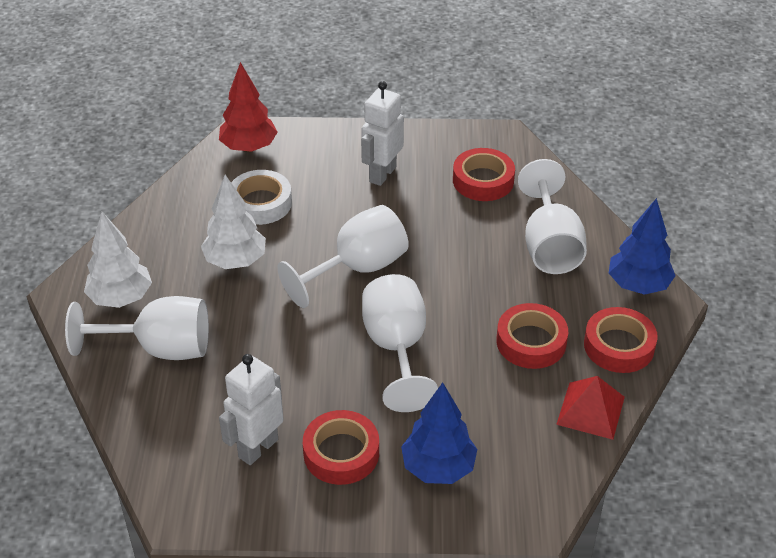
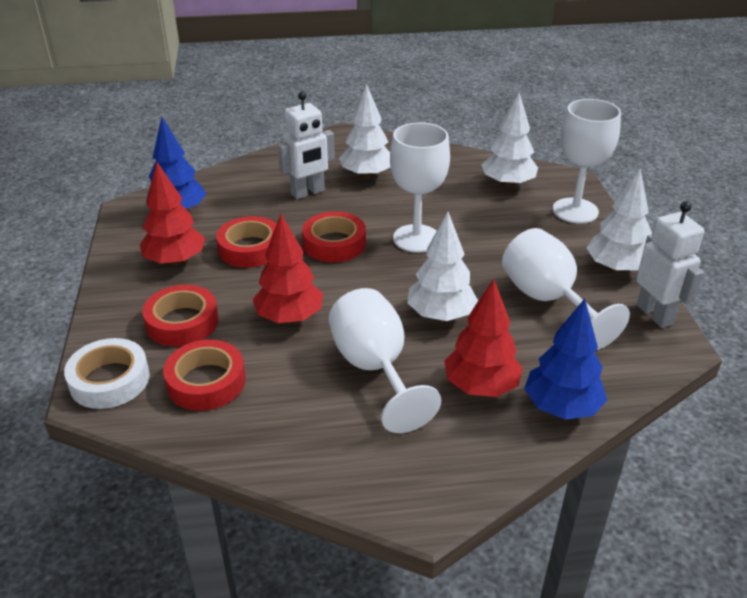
red pyramid: [556,376,625,440] = 1 -> none = 0
red tree: [219,62,278,152] = 1 -> [140,161,205,266] [252,214,323,323] [444,279,523,397] = 3
white tree: [84,212,152,308] [201,175,266,269] = 2 -> [339,84,390,179] [407,212,478,321] [482,93,538,188] [587,169,652,273] = 4

